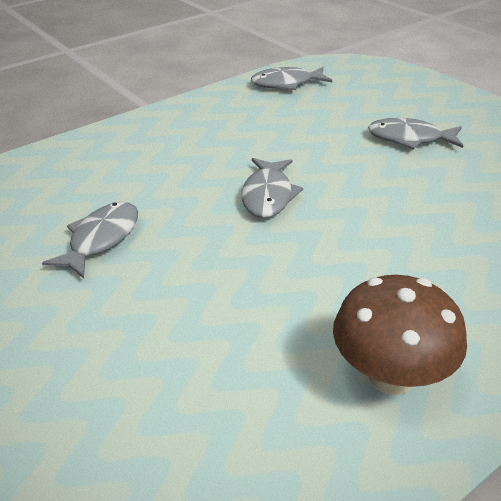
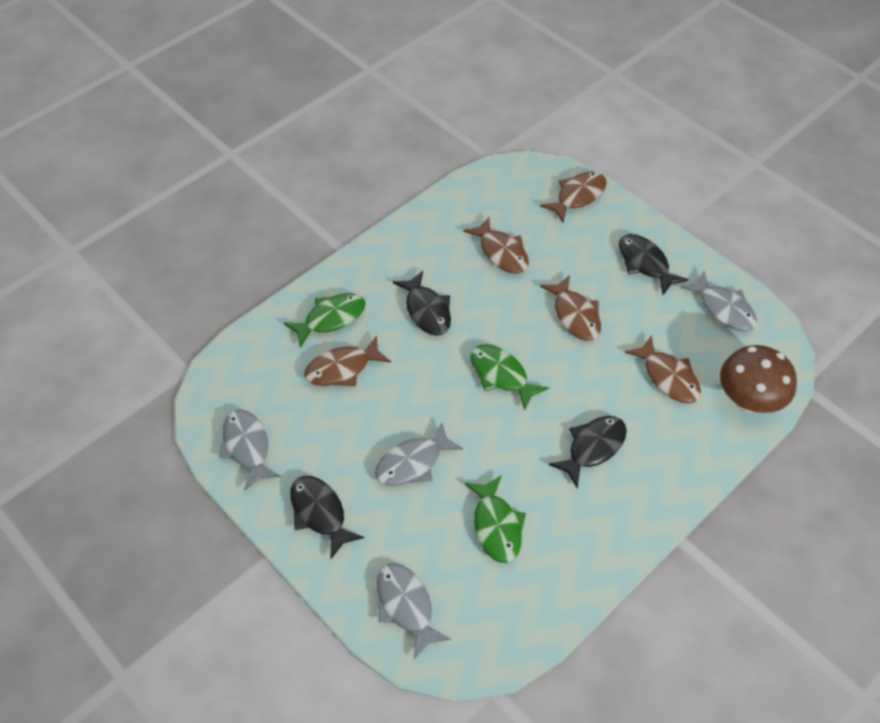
black fish: none = 0 -> [290,476,364,559] [393,271,451,335] [548,416,627,488] [619,234,689,295] = 4
brown fish: none = 0 -> [304,335,391,386] [463,217,529,274] [540,172,607,222] [540,275,601,341] [625,335,701,403] = 5
green fish: none = 0 -> [284,293,366,348] [465,475,526,563] [470,344,549,411] = 3

